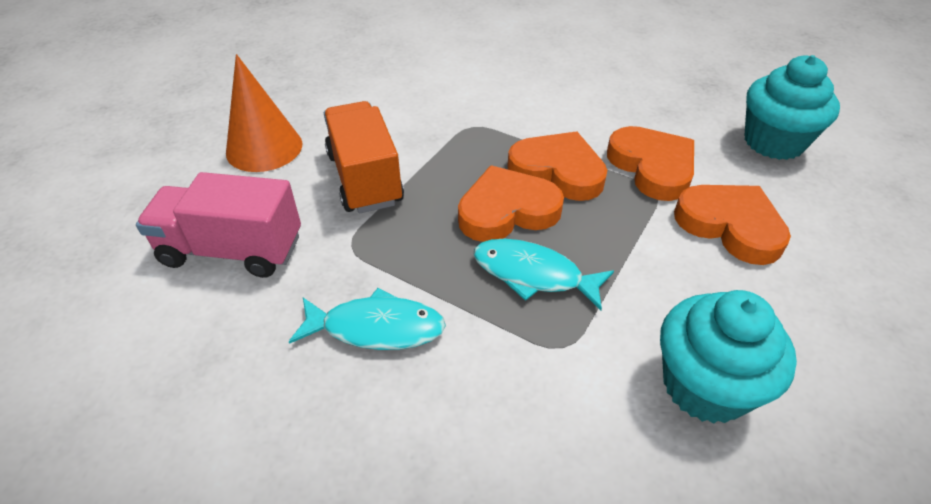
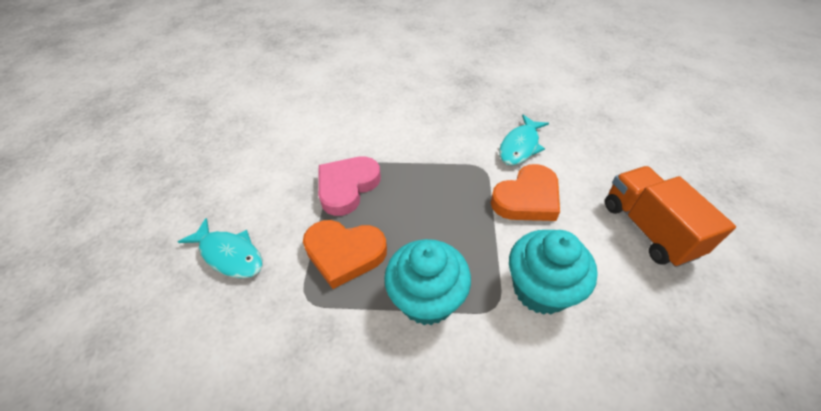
orange cone: [226,54,302,172] = 1 -> none = 0
orange heart: [458,165,564,242] [507,131,608,201] [607,126,694,201] [674,185,791,265] = 4 -> [303,220,387,289] [491,164,560,221] = 2
pink heart: none = 0 -> [318,156,381,216] = 1
pink truck: [136,172,301,278] = 1 -> none = 0

